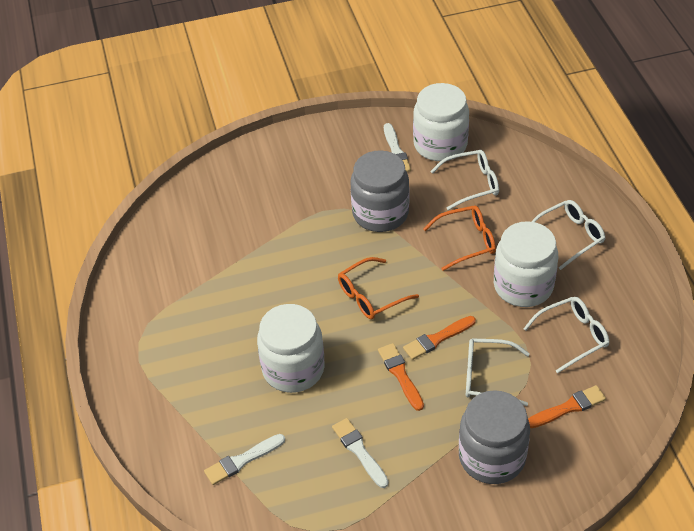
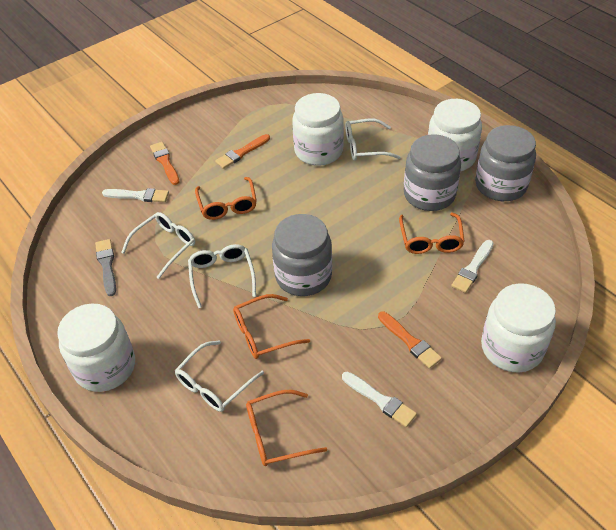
grey brush: none = 0 -> [95,239,116,296] = 1
grey jar: [350,150,409,232] [459,390,530,484] = 2 -> [272,214,332,296] [404,134,461,211] [475,125,536,201] = 3
orange glasses: [338,257,419,319] [423,206,496,271] = 2 -> [195,177,257,220] [233,294,310,359] [246,390,327,466] [399,212,465,254] = 4
white jar: [257,304,325,393] [413,83,469,161] [494,221,558,307] = 3 -> [57,303,135,392] [292,93,344,166] [428,99,482,171] [481,283,556,372] = 4

